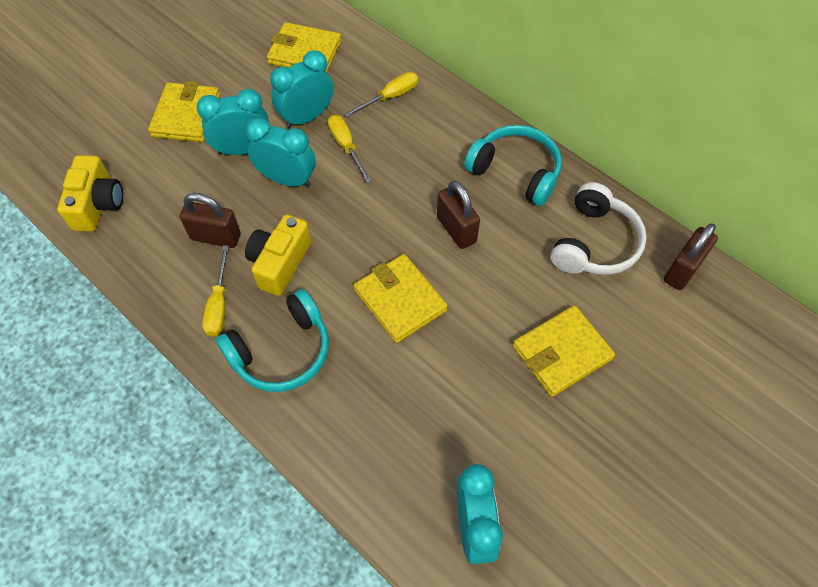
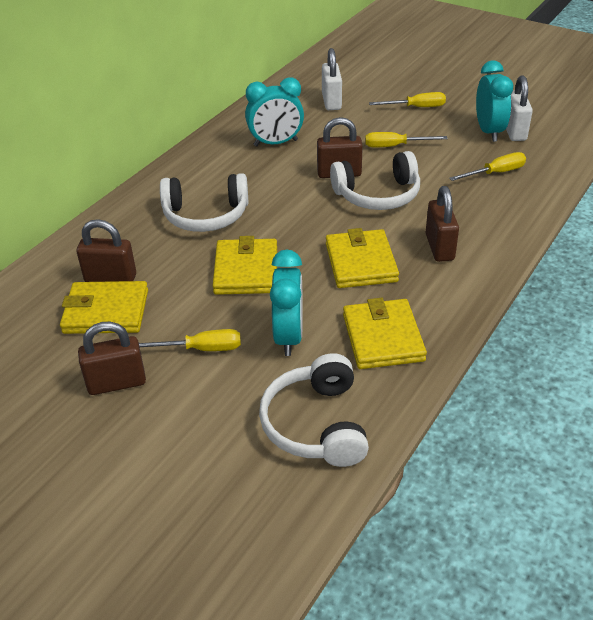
brown padlock: [180,193,241,248] [437,181,480,249] [664,223,718,290] = 3 -> [76,219,136,282] [78,322,146,395] [317,117,363,178] [426,186,459,262] = 4
turquoise clock: [197,89,269,155] [246,118,316,188] [270,50,334,129] [457,464,503,564] = 4 -> [245,77,304,146] [270,250,303,356] [476,60,513,142] = 3
turquoise headphones: [216,289,329,392] [464,125,562,206] = 2 -> none = 0
white headphones: [551,182,647,275] = 1 -> [160,173,248,232] [259,353,369,467] [330,151,420,210] = 3
white padlock: none = 0 -> [322,48,342,110] [506,75,533,141] = 2
yellow camera: [57,155,123,231] [245,215,311,296] = 2 -> none = 0
yellow screwdriver: [202,245,229,336] [328,115,372,183] [345,72,418,117] = 3 -> [139,329,241,351] [365,132,448,147] [369,92,446,107] [449,152,526,181] = 4

